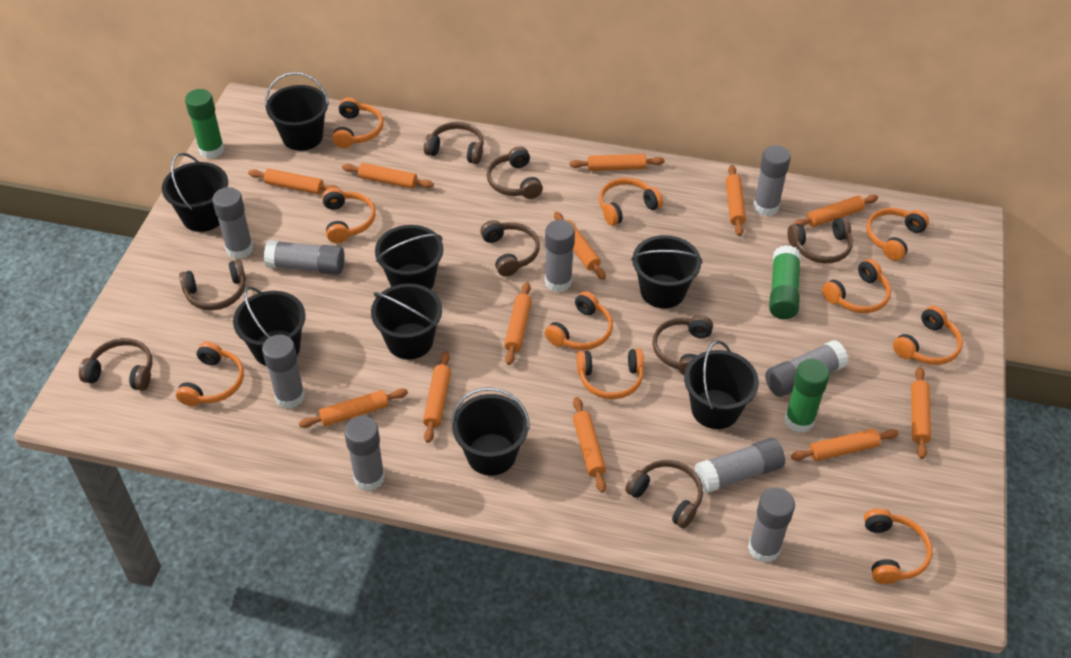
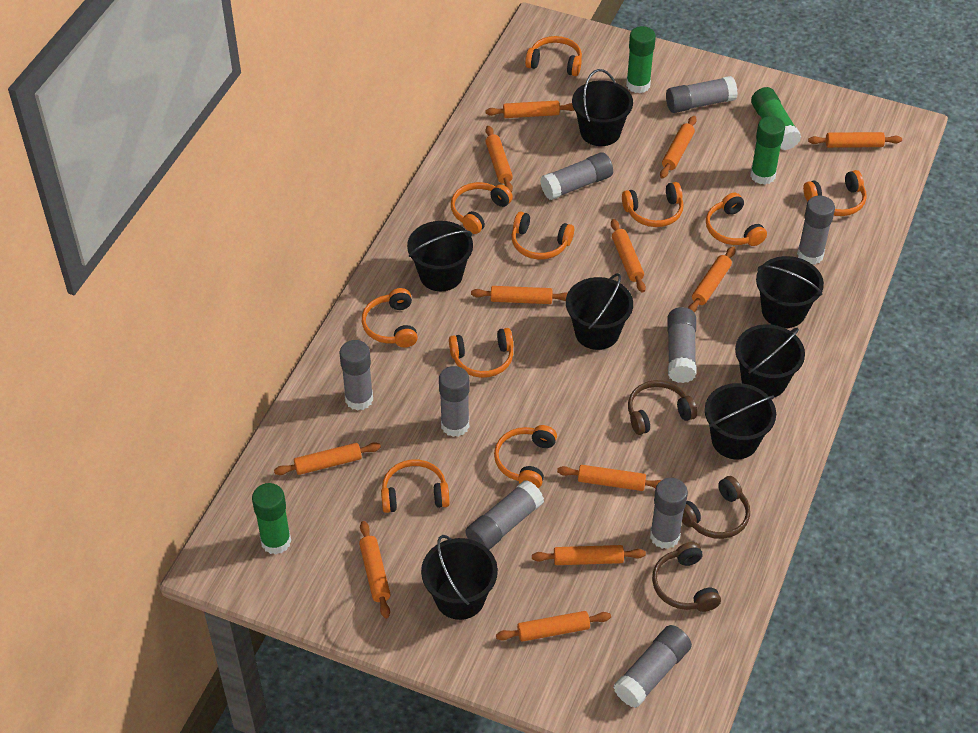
black bucket: [162,153,228,232] [233,287,306,366] [265,72,329,151] [371,283,442,360] [375,225,443,290] [451,387,530,476] [631,235,702,309] [684,340,759,429] = 8 -> [407,221,473,291] [421,535,498,620] [566,273,633,350] [572,69,633,146] [705,383,776,459] [735,324,805,397] [756,256,824,328] = 7
brown headphones: [79,338,152,391] [179,260,246,310] [424,122,484,164] [480,220,540,277] [487,146,543,199] [625,460,703,528] [652,315,713,375] [788,217,853,263] = 8 -> [628,380,697,435] [652,542,721,612] [682,476,750,539] = 3
green glue stick: [185,89,224,159] [769,245,801,319] [784,359,830,433] = 3 -> [252,483,291,554] [626,26,656,93] [750,116,785,185] [751,87,801,150] = 4

